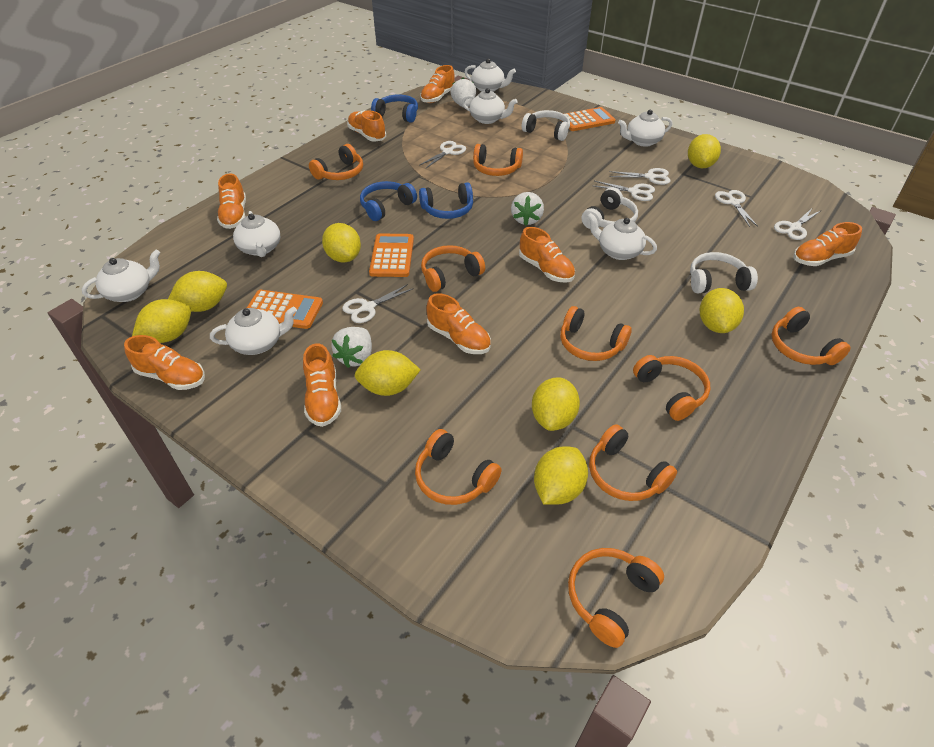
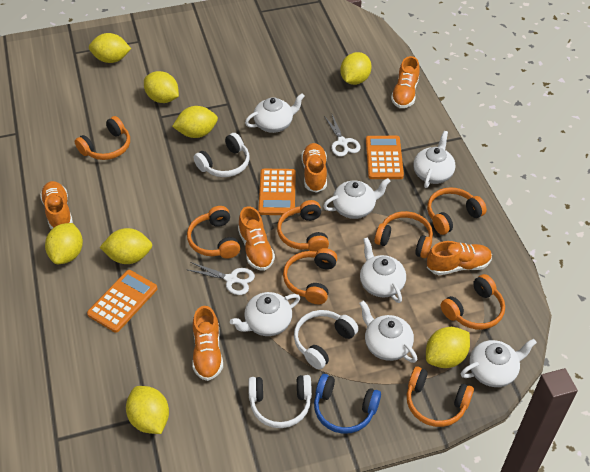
blue headphones: [360,181,417,221] [371,94,418,123] [419,182,473,219] = 3 -> [314,374,381,434] = 1
orange headphones: [309,144,363,180] [415,429,501,505] [421,245,485,292] [473,144,523,176] [560,306,632,361] [568,548,664,648] [589,424,677,501] [633,355,710,421] [771,307,851,365] = 9 -> [75,116,130,160] [187,206,240,258] [277,200,329,252] [283,248,337,304] [374,211,433,258] [407,367,474,427] [427,187,487,235] [441,274,505,329] = 8
orange shoe: [124,335,205,390] [217,174,246,229] [303,343,341,427] [347,110,386,142] [420,65,455,103] [426,293,491,354] [519,227,575,283] [793,222,862,266] = 8 -> [40,181,73,230] [192,306,223,381] [238,206,275,271] [301,143,327,193] [391,56,420,108] [427,241,492,275] = 6
white scissors: [342,284,414,323] [420,141,466,169] [594,181,655,201] [609,168,671,185] [715,190,758,227] [774,208,820,240] = 6 -> [186,262,255,295] [324,115,361,157] = 2
white strawberry: [331,327,372,368] [451,78,476,108] [511,192,544,226] = 3 -> none = 0

